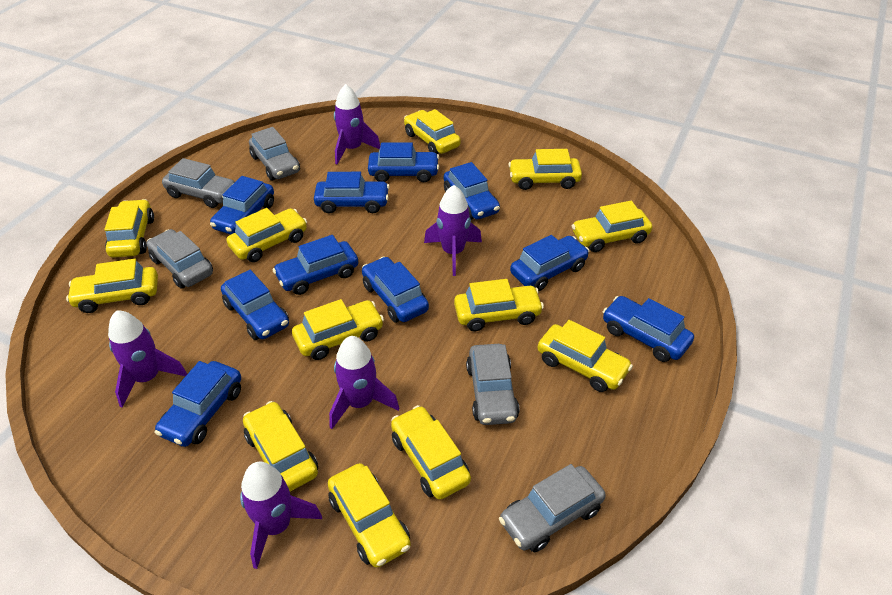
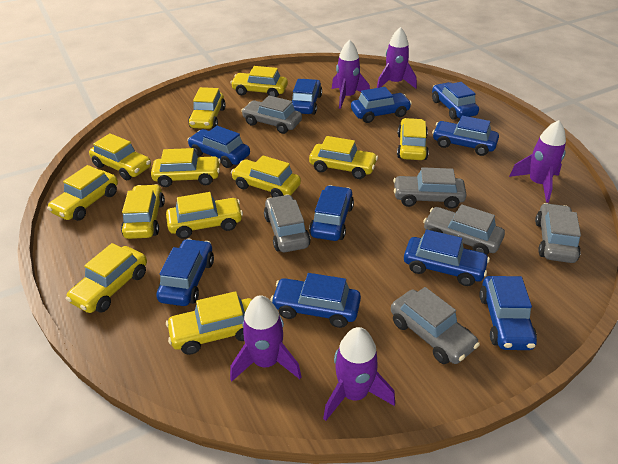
grey car: [147,229,213,289] [162,158,235,208] [249,127,300,180] [466,344,520,425] [499,464,606,552] = 5 -> [241,96,302,134] [264,194,311,252] [391,287,480,364] [393,167,467,209] [423,204,505,255] [535,203,581,263] = 6

